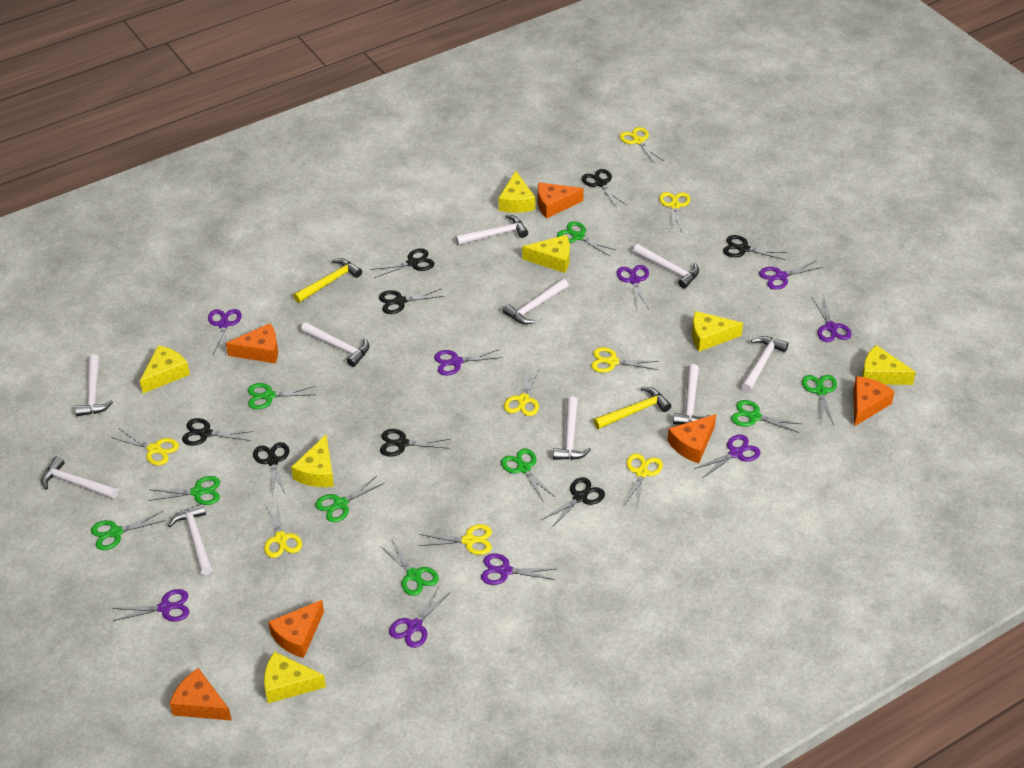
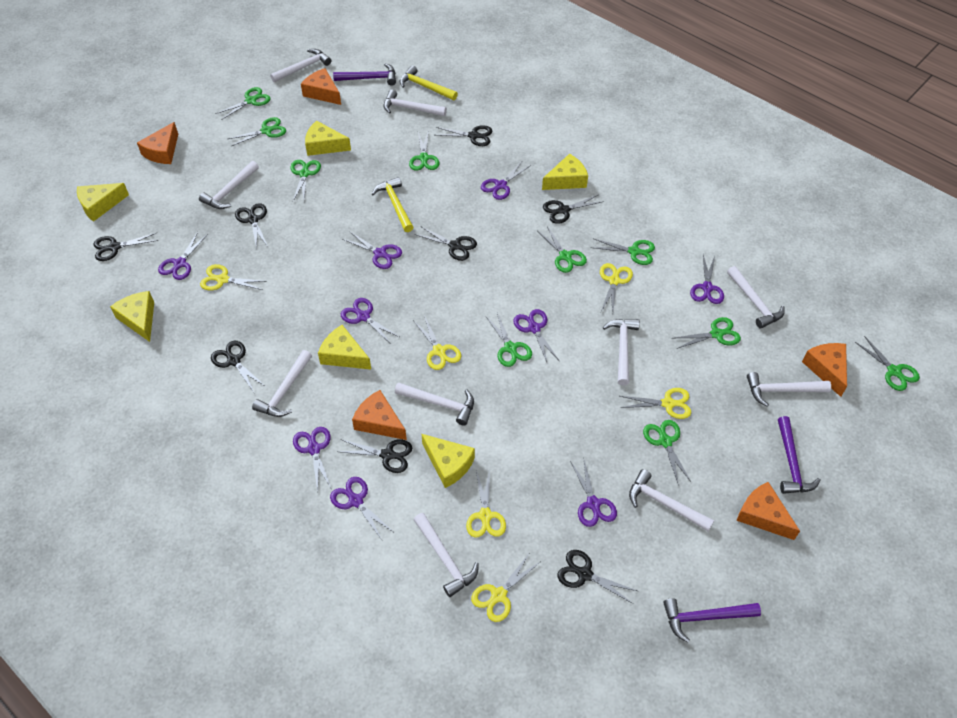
green scissors: [91,511,166,550] [148,476,220,505] [248,383,315,409] [315,476,384,522] [380,540,439,596] [501,448,555,502] [557,221,617,256] [731,400,801,433] [802,375,837,425] = 9 -> [215,87,271,120] [228,117,286,146] [290,160,321,201] [409,132,439,171] [486,313,532,367] [538,226,587,273] [591,239,655,265] [643,420,692,483] [675,317,741,349] [855,336,920,391] = 10
orange cheese: [169,668,232,721] [226,323,278,364] [268,600,324,658] [538,182,584,219] [667,414,716,463] [854,376,895,426] = 6 -> [137,122,178,164] [301,68,341,105] [352,390,407,440] [736,482,800,540] [802,343,847,397] = 5
purple hammer: none = 0 -> [333,63,396,86] [663,598,761,642] [778,416,821,494] = 3
yellow cheese: [140,345,190,393] [264,651,326,703] [291,435,334,487] [499,171,535,213] [522,235,570,273] [692,311,743,352] [862,345,916,385] = 7 -> [77,183,129,222] [110,291,154,342] [305,120,351,156] [318,325,371,370] [422,434,475,488] [542,153,588,190] = 6
yellow scissors: [111,428,179,466] [264,499,302,558] [419,524,492,555] [504,367,540,416] [591,347,659,373] [620,127,664,164] [624,453,663,507] [659,192,691,232] = 8 -> [200,264,267,291] [414,315,461,370] [466,470,506,537] [471,552,540,622] [600,263,633,311] [620,388,691,419] = 6

